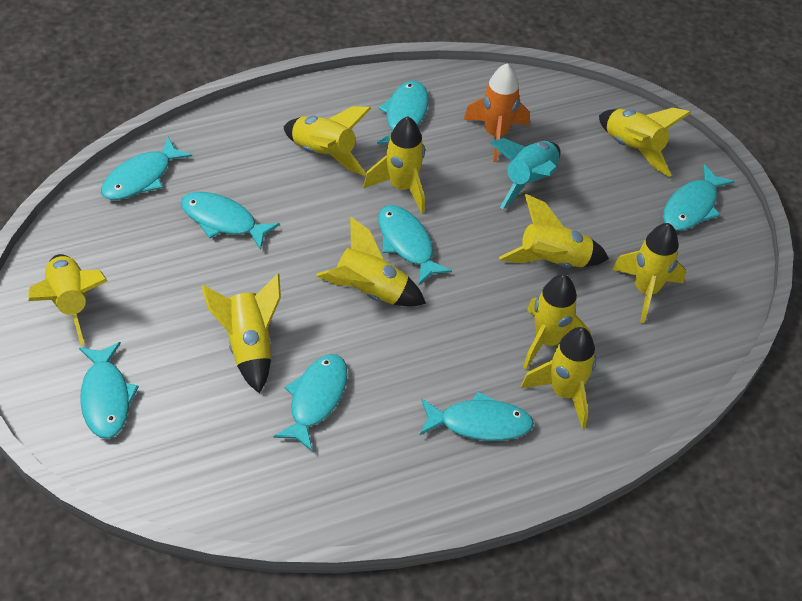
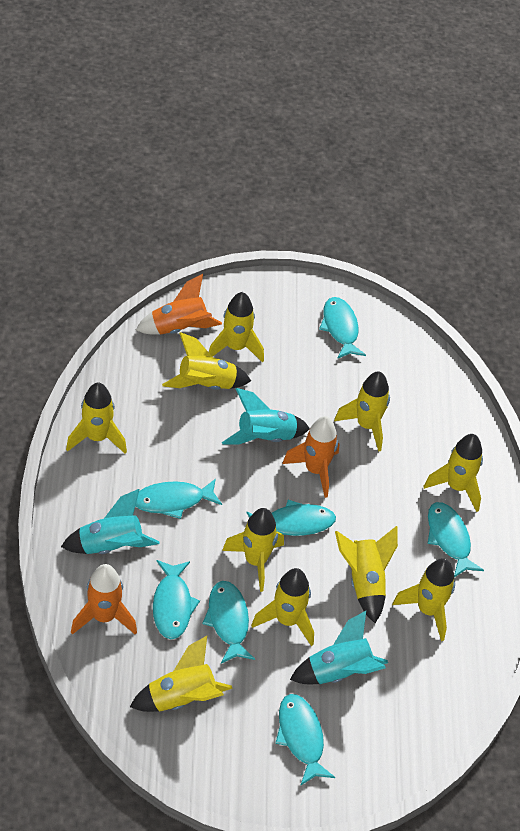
orange rocket: [464,63,530,162] = 1 -> [71,564,137,635] [136,274,222,335] [282,416,340,498] = 3
turquoise fish: [79,342,139,439] [101,137,192,200] [181,192,280,250] [273,354,348,451] [377,81,429,144] [378,205,452,285] [420,391,534,441] [663,164,735,230] = 8 -> [135,478,222,519] [153,560,200,639] [202,581,255,663] [246,500,336,536] [275,694,335,786] [319,297,366,359] [427,502,484,577] = 7
turquoise rocket: [490,138,561,209] = 1 -> [61,489,160,554] [222,388,310,445] [290,611,388,684] = 3

